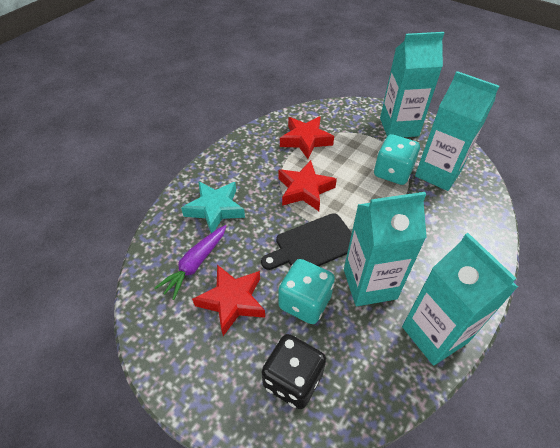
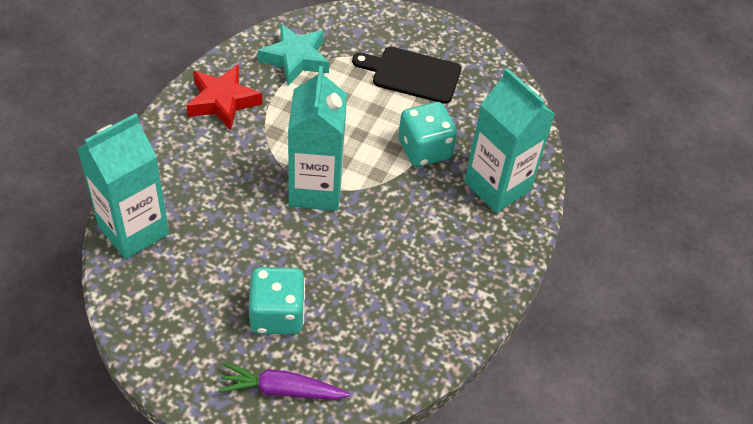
black dice: [262,334,326,409] = 1 -> none = 0
red star: [192,265,265,336] [278,160,337,211] [280,116,334,159] = 3 -> [187,64,262,130] = 1
turquoise carton: [344,192,427,306] [380,32,444,137] [402,233,518,365] [415,71,499,191] = 4 -> [77,113,169,259] [288,66,347,211] [464,68,555,213] = 3

